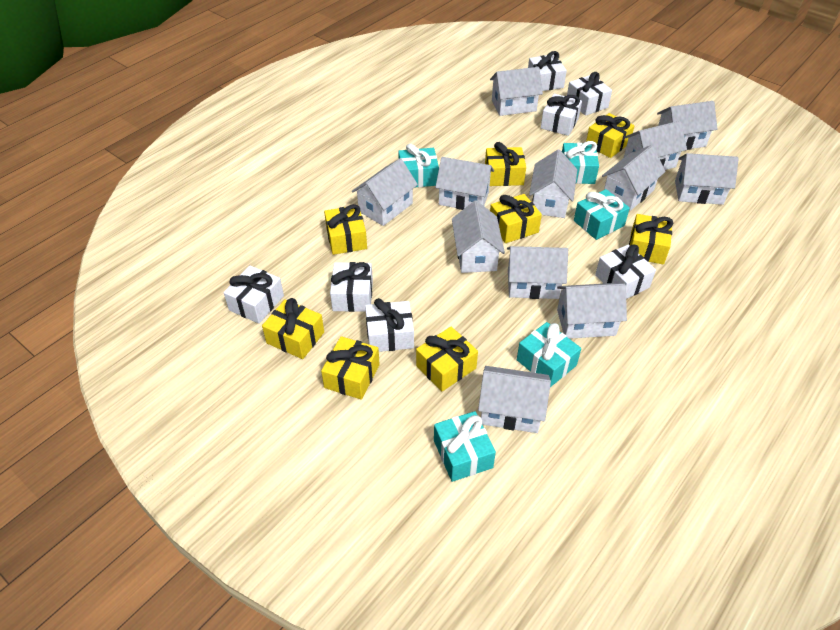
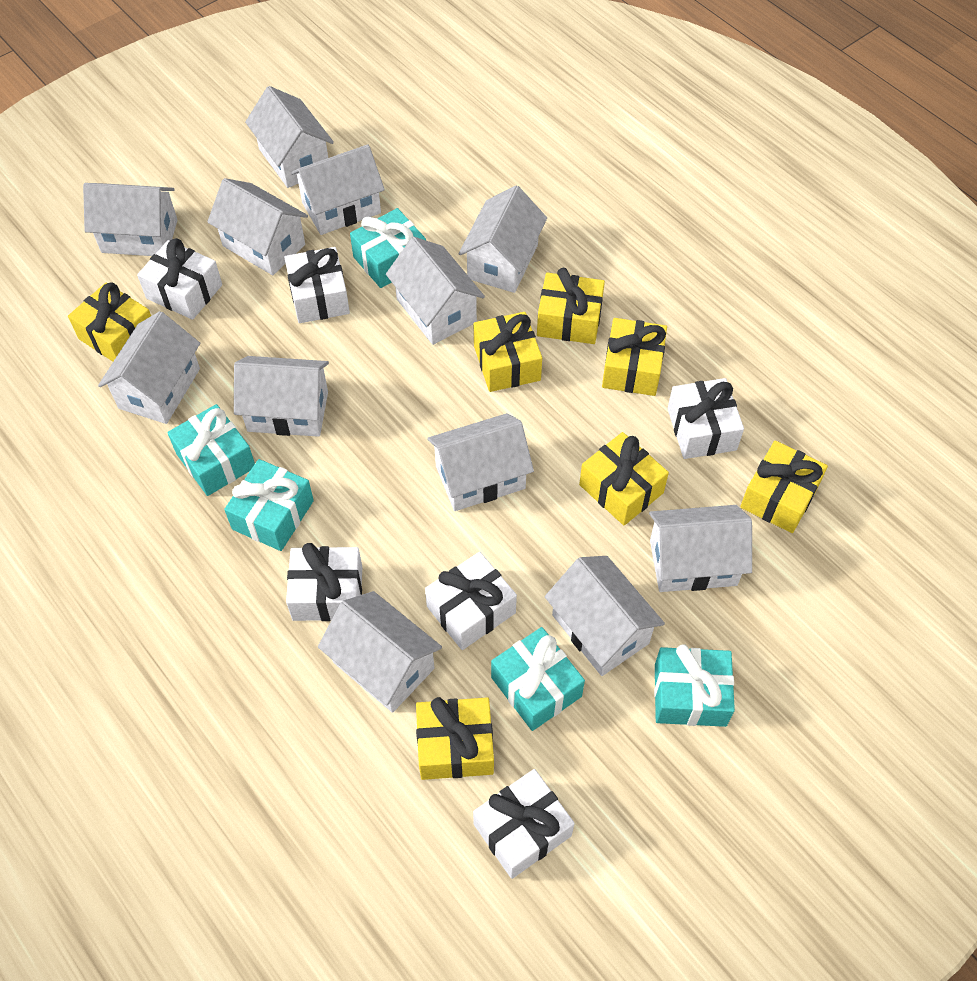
white gift: [223,265,284,324] [330,262,373,312] [365,298,414,352] [528,51,567,91] [541,94,582,136] [567,72,612,116] [595,245,656,299] = 7 -> [137,238,222,320] [284,247,350,323] [286,543,362,621] [425,552,517,650] [473,769,575,879] [667,378,744,459] = 6
yellow gift: [262,298,324,359] [321,336,380,400] [324,204,367,255] [416,327,478,391] [485,142,526,186] [490,194,542,243] [586,113,635,158] [629,214,673,264] = 8 -> [68,282,151,361] [416,697,494,780] [474,312,542,392] [537,268,605,344] [579,432,669,525] [602,318,667,396] [740,440,828,533] = 7

